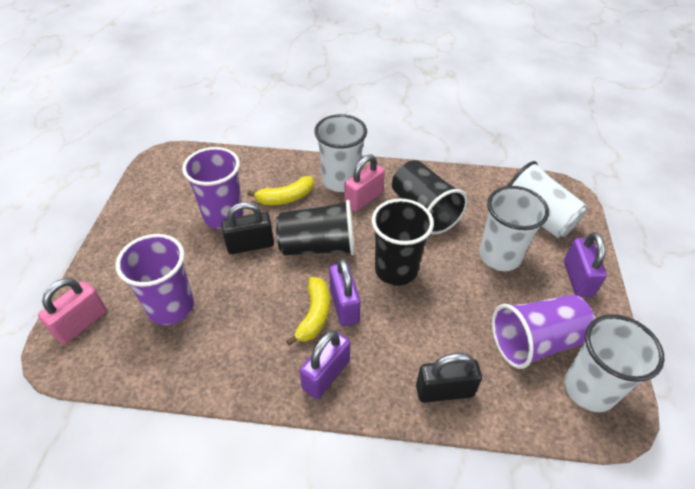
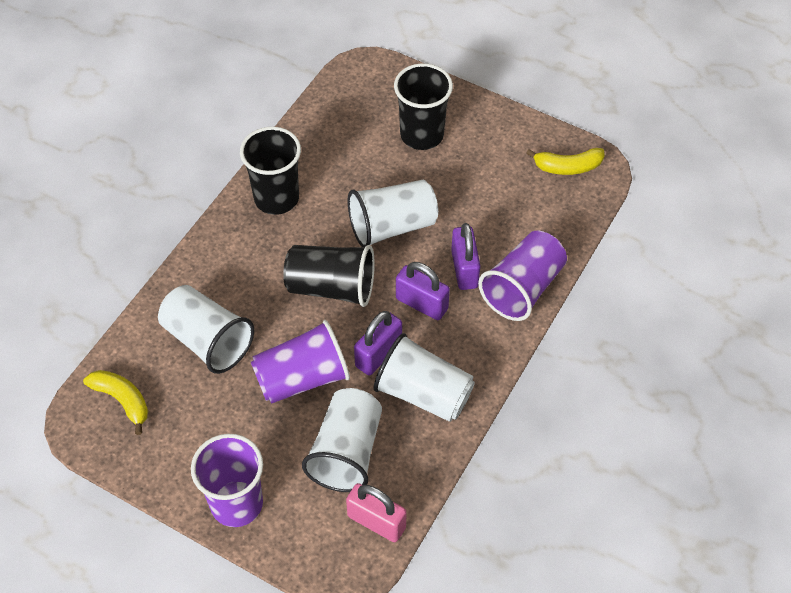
black padlock: [221,202,274,254] [416,353,482,403] = 2 -> none = 0
pink padlock: [38,278,107,344] [344,154,385,212] = 2 -> [346,483,406,542] = 1

